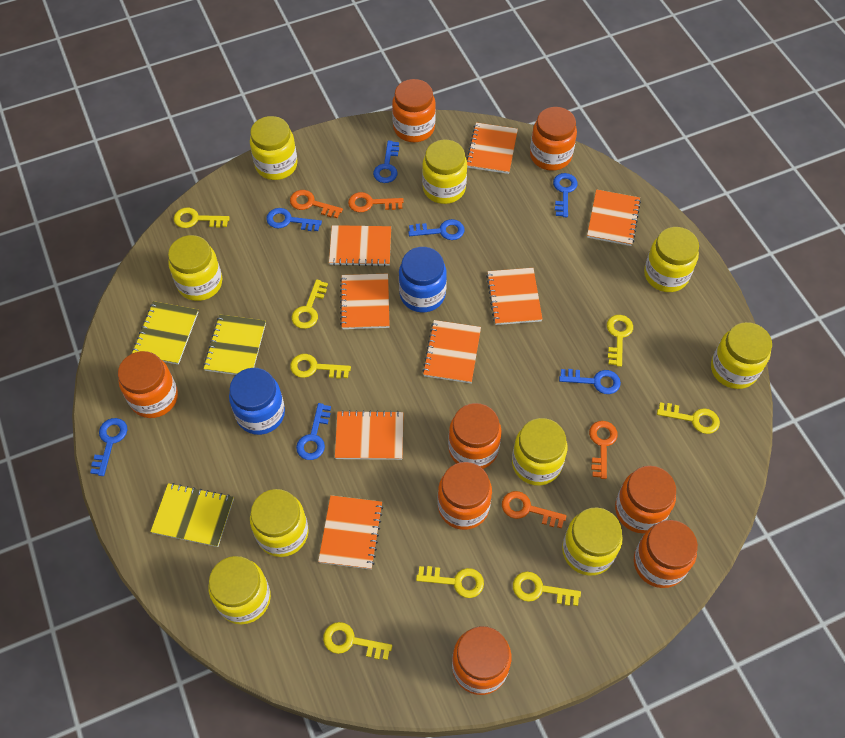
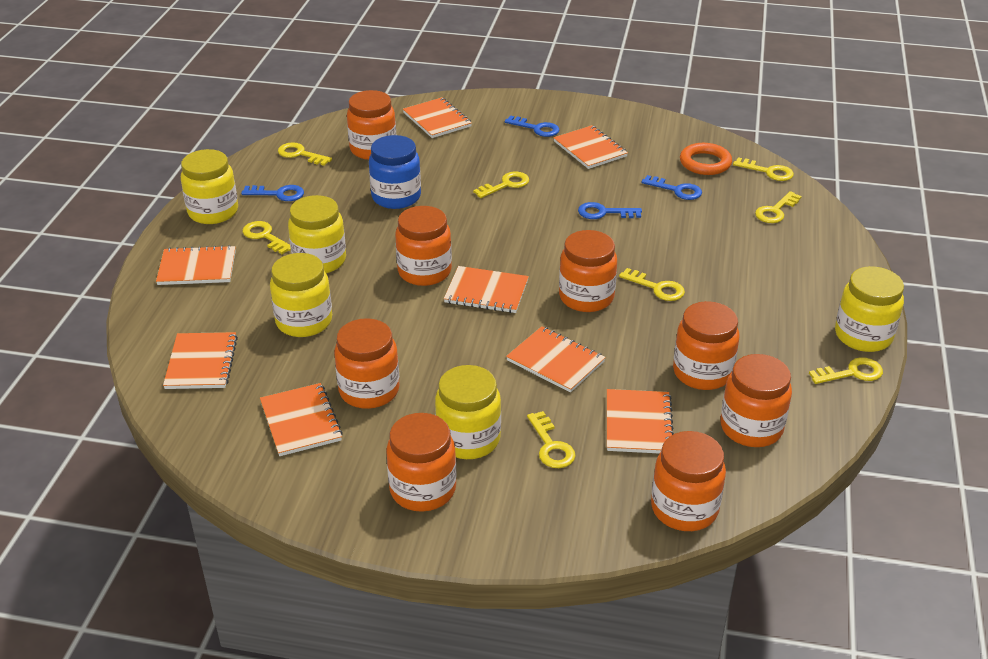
blue jar: [229,368,285,435] [399,247,447,312] = 2 -> [369,135,421,209] = 1
blue key: [90,418,128,476] [266,208,322,231] [296,403,331,460] [373,140,399,183] [408,219,465,240] [553,173,578,217] [559,369,621,394] = 7 -> [241,185,304,201] [505,116,559,137] [578,202,642,219] [641,175,702,200] = 4
orange key: [290,190,343,218] [348,192,404,212] [502,491,567,528] [589,421,618,479] = 4 -> none = 0
orange ring: none = 0 -> [680,143,732,175] = 1
yellow jar: [168,235,222,301] [208,556,271,624] [250,116,298,180] [250,489,309,557] [422,140,467,204] [512,418,567,486] [562,507,623,576] [644,227,699,292] [711,322,772,389] = 9 -> [181,149,238,224] [270,253,332,337] [288,195,346,273] [435,365,501,459] [835,266,904,352] = 5
yellow notebook: [132,301,198,365] [150,483,234,547] [203,315,266,375] = 3 -> none = 0

